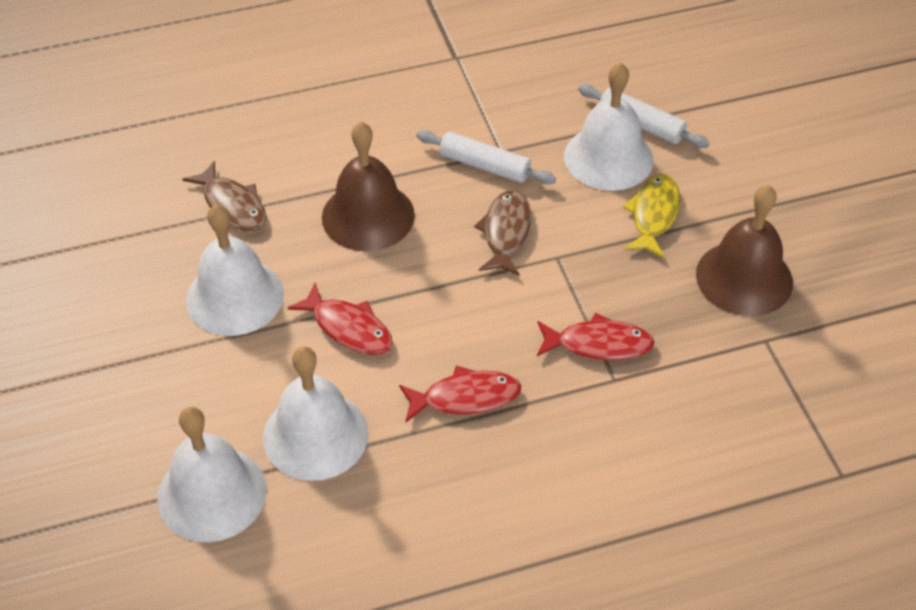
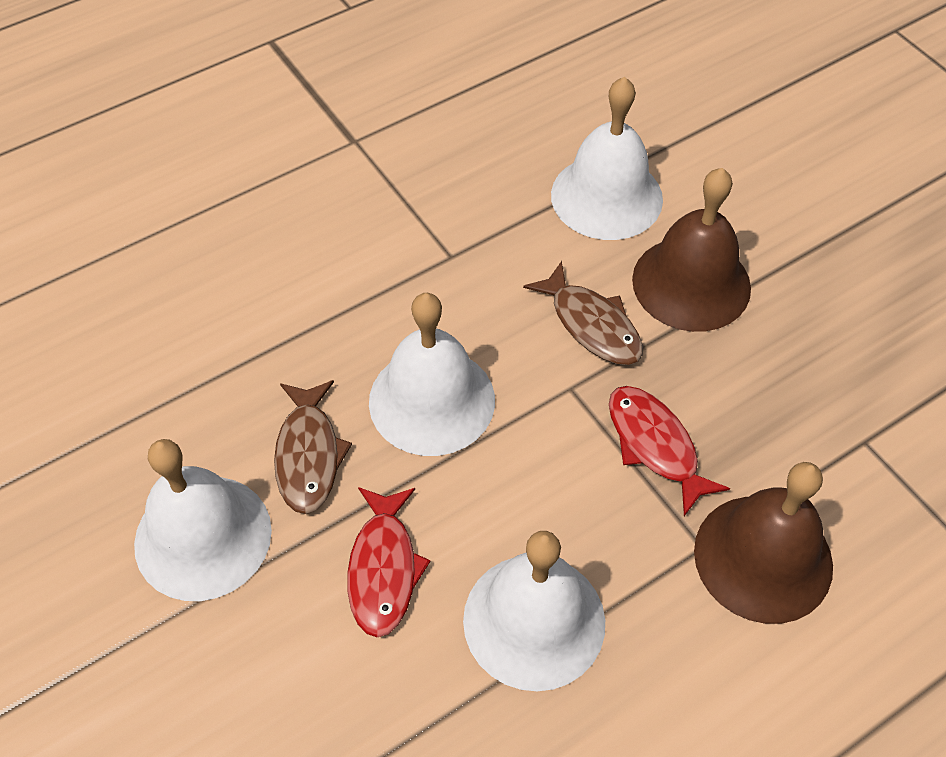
red fish: [287,283,393,355] [399,366,521,422] [537,313,655,361] = 3 -> [347,487,431,637] [609,386,730,516] = 2
white rolling pin: [416,130,556,185] [578,84,709,148] = 2 -> none = 0
yellow fish: [623,174,680,258] = 1 -> none = 0

